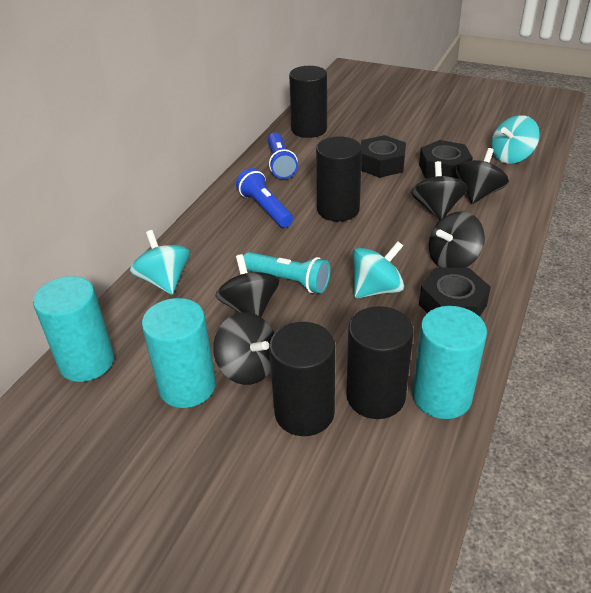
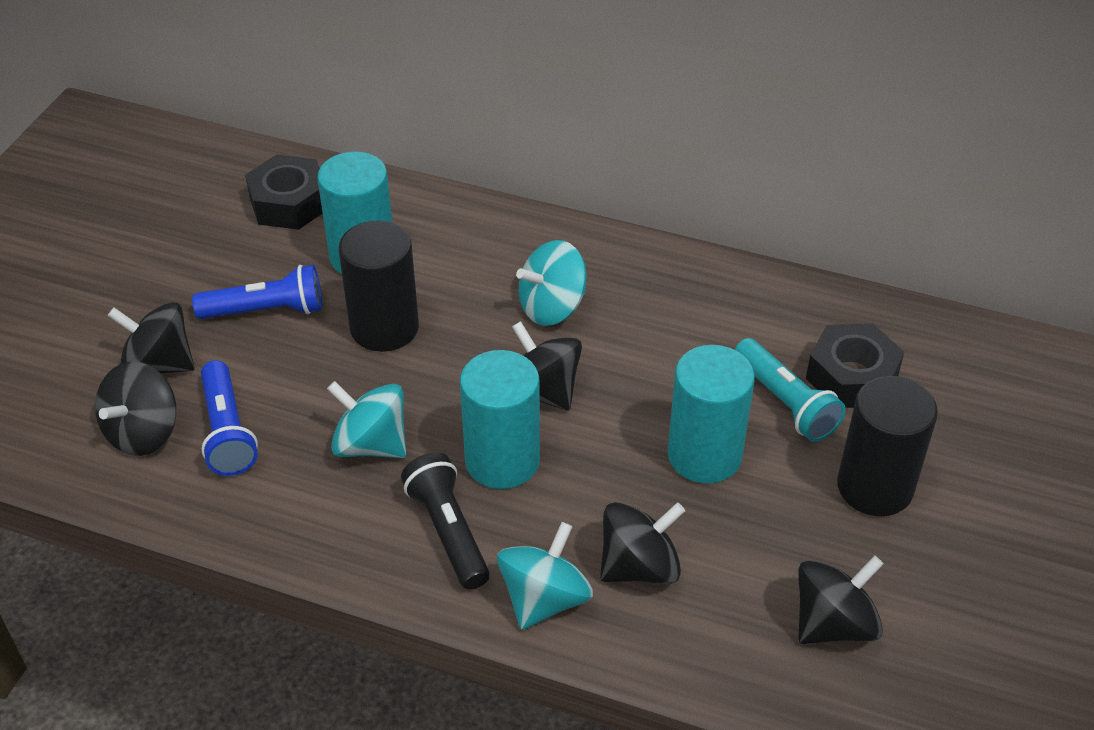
black cylinder: [269,322,335,436] [289,66,327,138] [316,136,362,221] [346,306,414,419] = 4 -> [339,220,419,352] [837,376,938,516] = 2
black flashlight: none = 0 -> [401,452,490,590] = 1
black nut: [361,135,406,178] [419,140,473,179] [419,268,491,317] = 3 -> [245,154,322,230] [806,323,904,408] = 2

